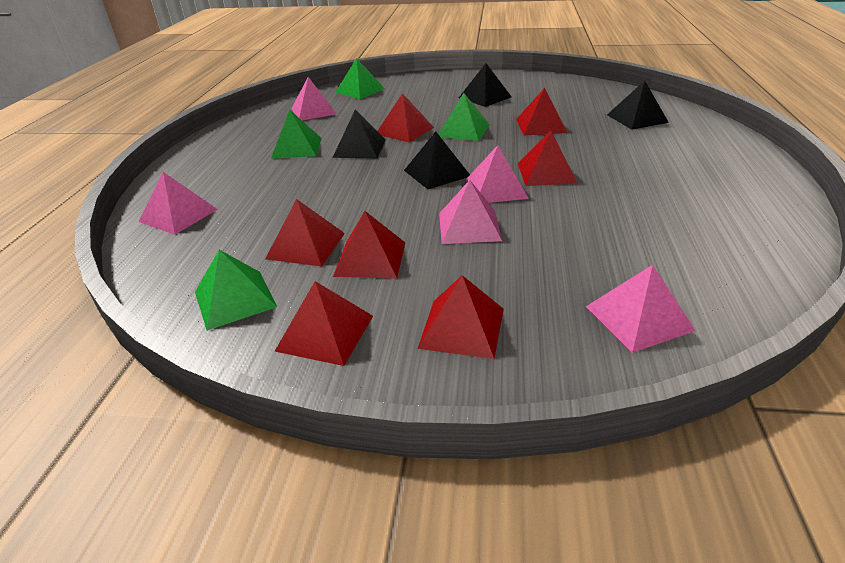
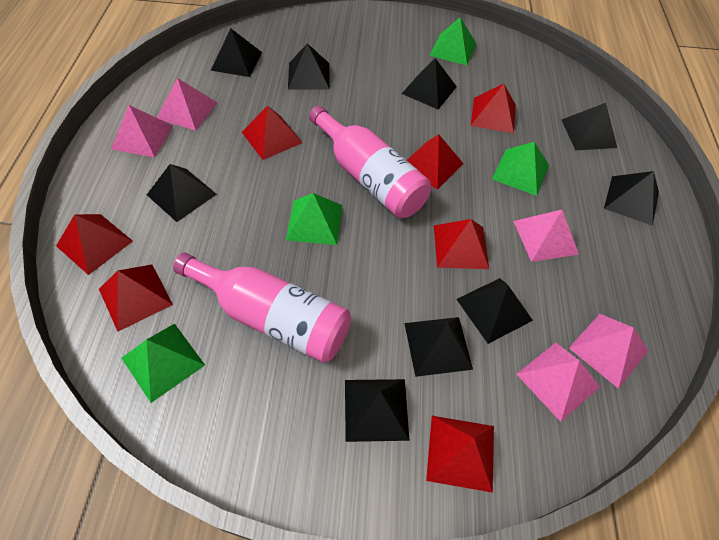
black pyramid: [332,110,386,158] [404,132,470,189] [459,63,511,107] [607,81,669,130] = 4 -> [147,164,217,222] [211,28,262,77] [288,43,330,90] [345,379,410,442] [402,58,457,109] [404,317,473,377] [456,278,533,344] [562,103,617,150] [604,171,659,226] = 9
pink bottle: none = 0 -> [173,253,351,363] [309,106,431,218] = 2

